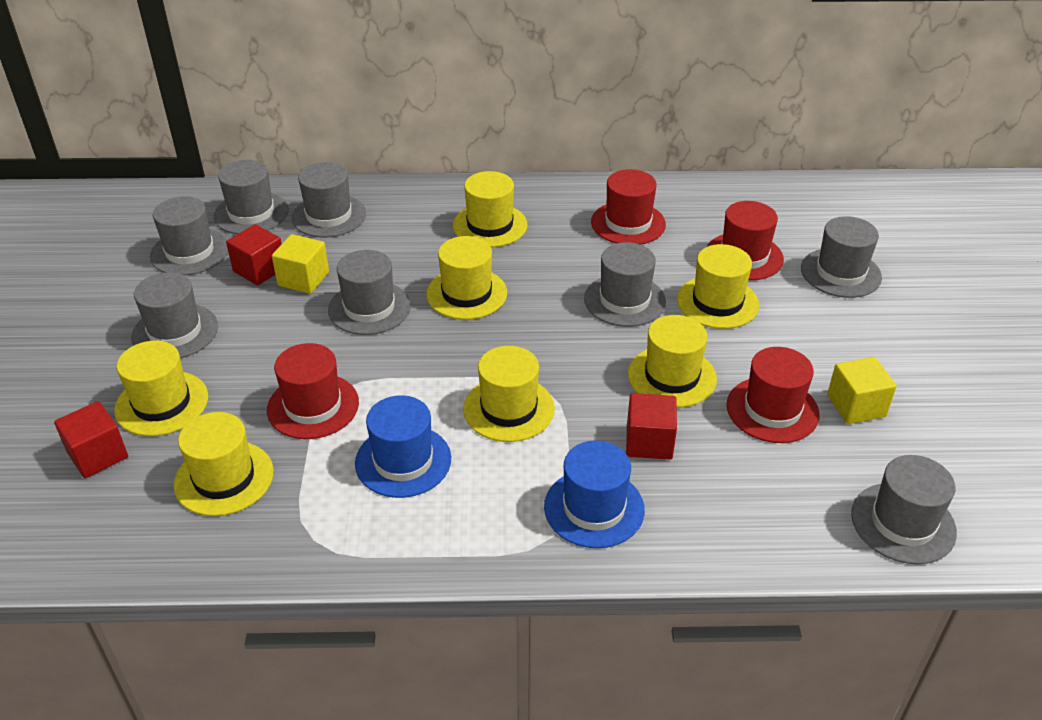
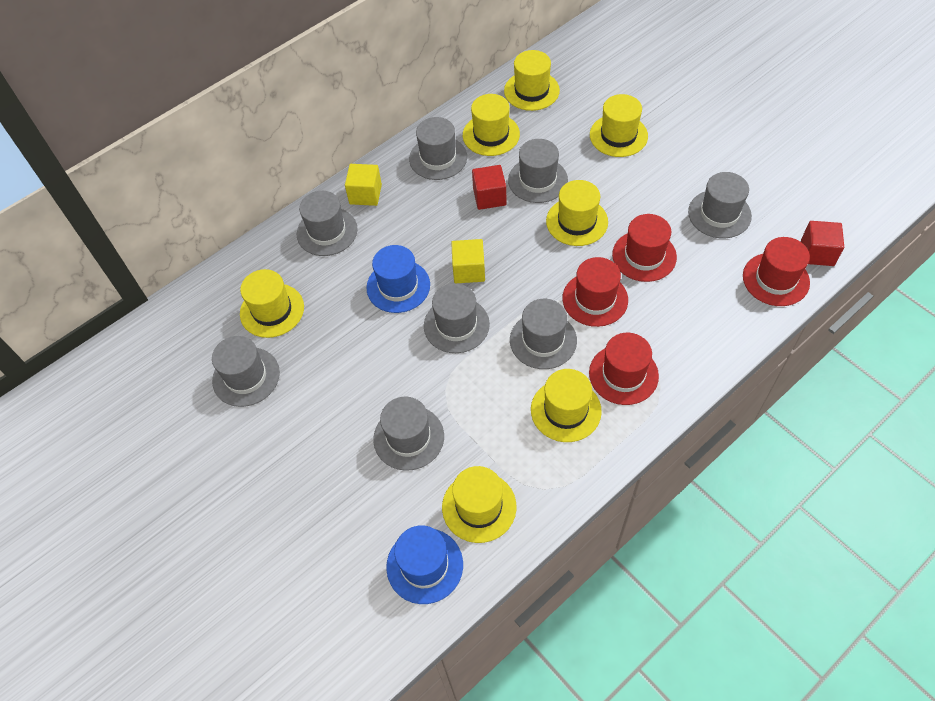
red cube: [54,401,128,478] [226,224,282,285] [626,393,677,460] = 3 -> [472,165,506,210] [801,221,844,266] = 2

